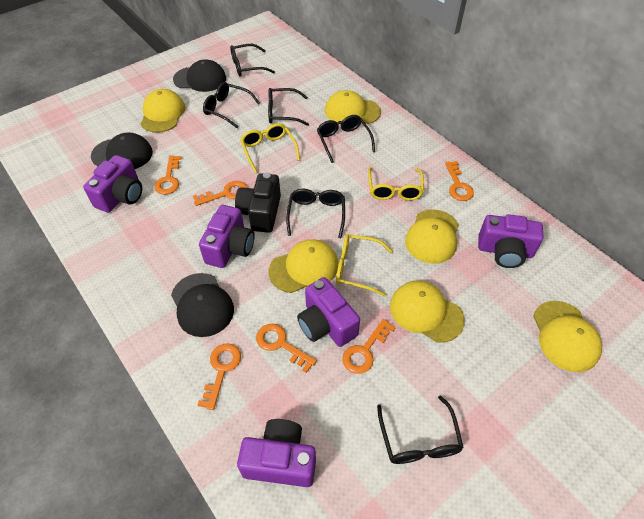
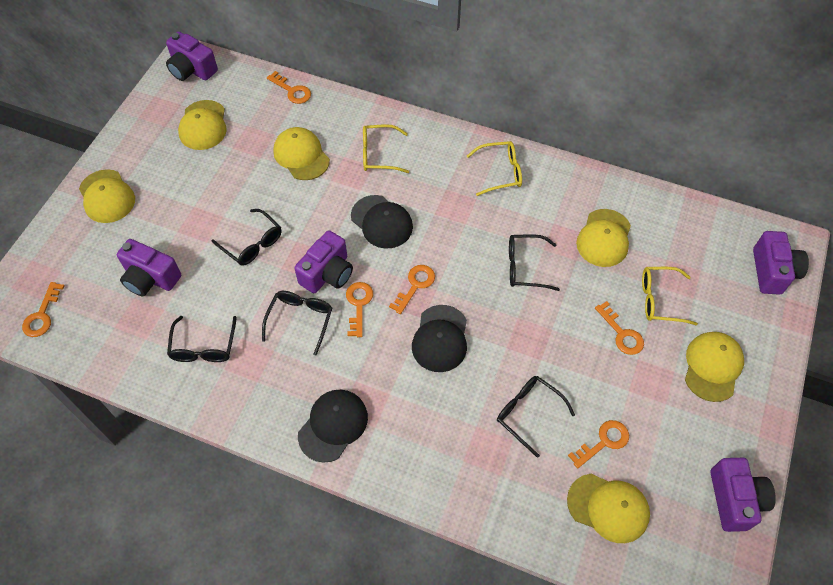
black camera: [235,173,281,233] = 1 -> none = 0
black glasses: [203,82,260,128] [230,44,275,76] [268,88,309,126] [286,189,345,238] [317,115,375,163] [377,395,464,464] = 6 -> [167,316,237,362] [211,209,282,266] [262,291,332,355] [497,376,575,458] [509,234,560,291] = 5

